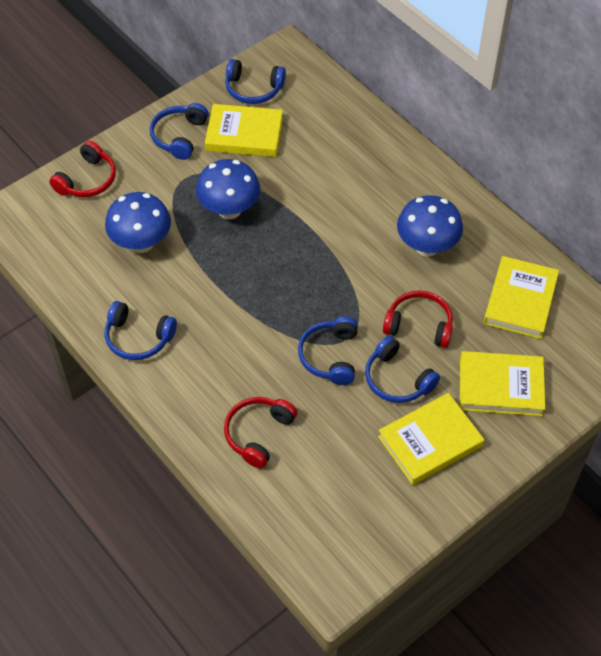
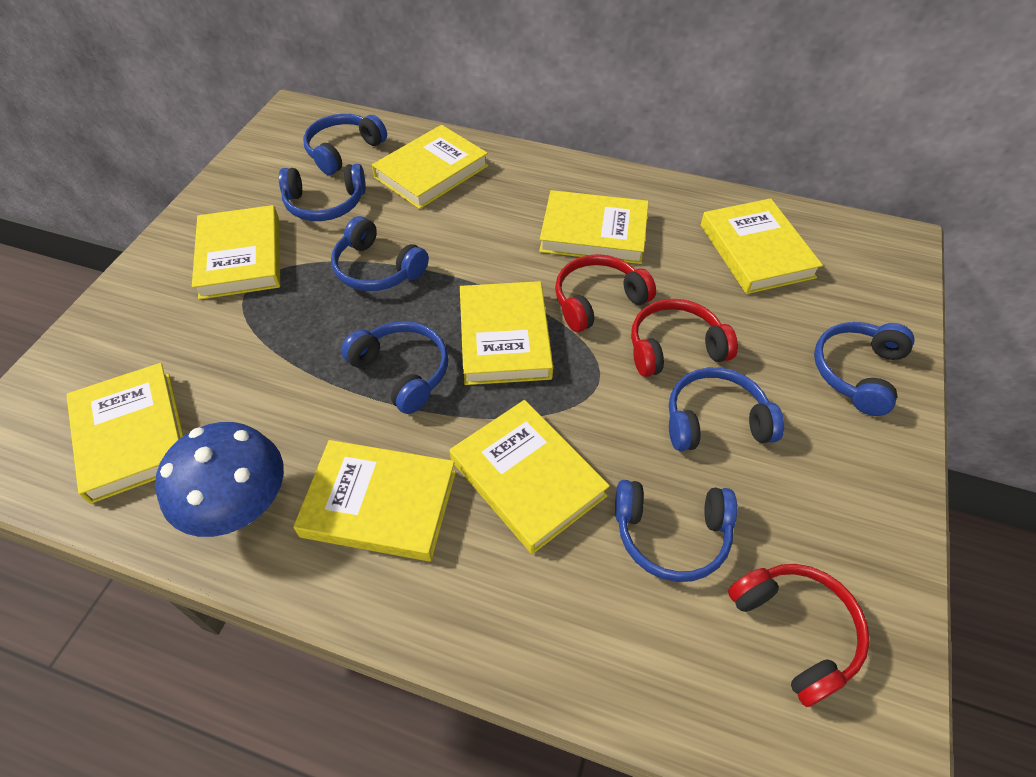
blue headphones: [105,301,177,360] [150,103,208,160] [225,59,286,104] [298,316,358,385] [365,336,440,403] = 5 -> [279,164,366,221] [303,114,387,175] [331,216,429,291] [341,321,448,414] [615,480,737,582] [669,367,784,451] [814,322,915,416] = 7
blue mushroom: [105,192,171,253] [196,159,260,219] [397,195,463,257] = 3 -> [155,422,284,537] = 1
yellow book: [205,104,283,157] [378,393,484,485] [460,351,545,416] [483,256,559,339] = 4 -> [67,363,184,504] [192,205,280,300] [293,440,456,561] [372,125,488,209] [450,400,610,554] [460,281,553,385] [539,190,649,264] [701,198,823,294] = 8

